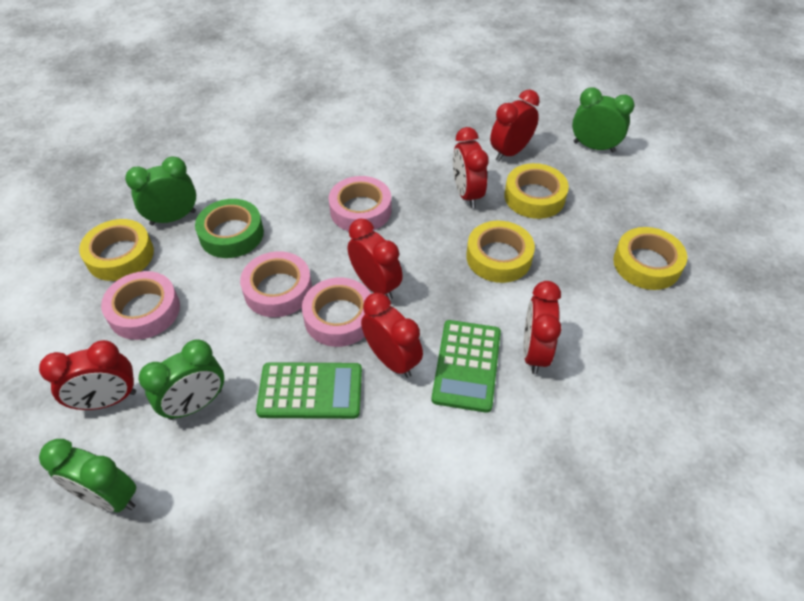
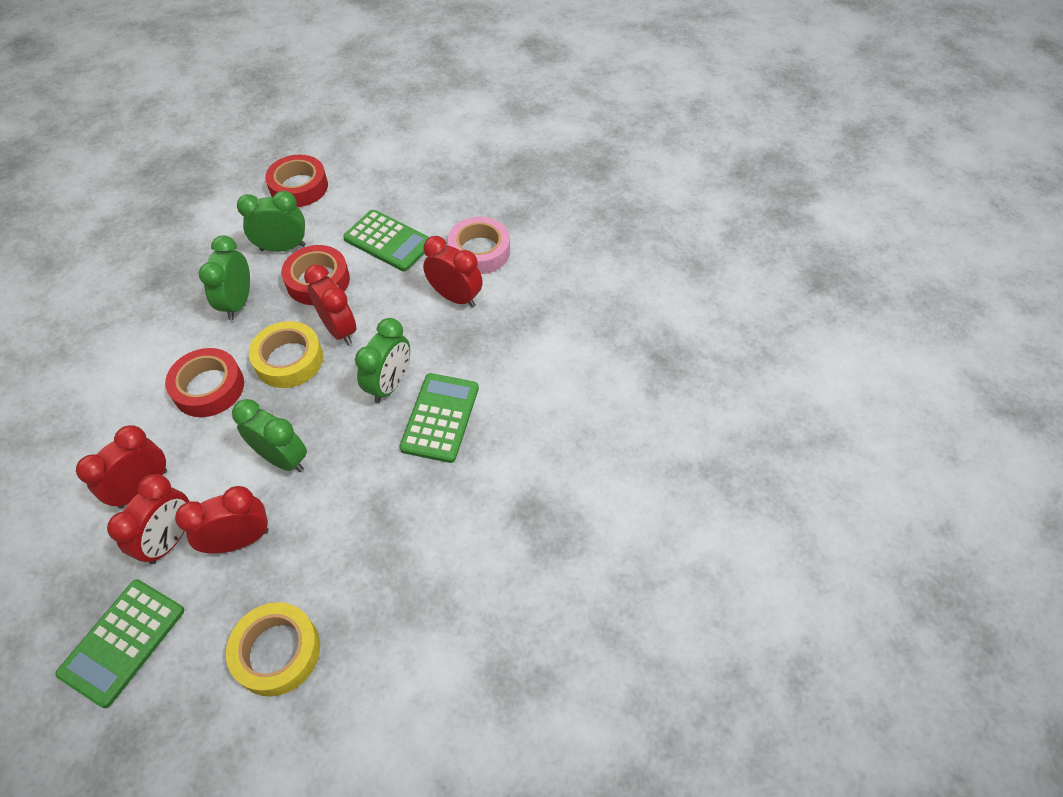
green calculator: [256,362,362,419] [432,320,501,413] = 2 -> [55,579,184,708] [343,210,429,271] [400,373,479,463] = 3
green tape: [195,199,264,258] = 1 -> none = 0
pink tape: [101,271,180,340] [240,251,312,317] [302,278,371,347] [329,176,392,231] = 4 -> [448,217,510,274] = 1
red clock: [39,340,136,410] [348,219,403,300] [361,293,423,378] [453,127,489,208] [490,90,540,161] [523,281,561,374] = 6 -> [76,425,167,509] [107,474,189,564] [175,486,269,554] [304,264,356,345] [423,236,483,307] = 5
red tape: none = 0 -> [165,348,244,417] [265,155,328,207] [281,245,350,305] = 3
yellow tape: [79,219,154,281] [466,221,535,283] [504,163,569,219] [613,227,687,290] = 4 -> [226,602,320,697] [249,321,323,388] = 2

